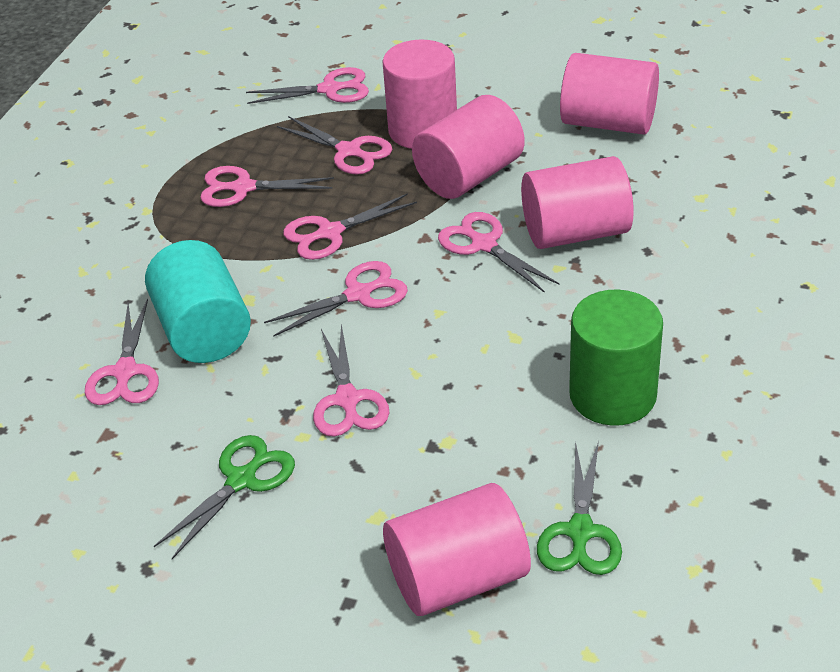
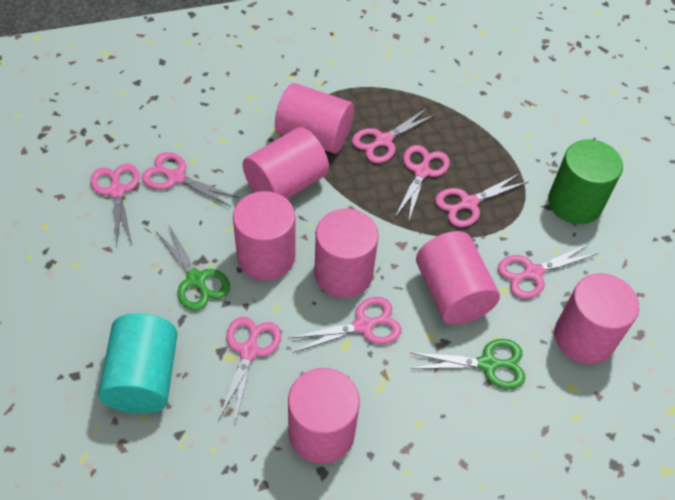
pink cylinder: [382,40,457,149] [383,483,531,616] [412,95,525,199] [521,156,634,249] [560,53,659,135] = 5 -> [233,191,295,280] [243,127,329,199] [275,83,354,154] [288,368,360,464] [314,209,379,298] [416,231,500,325] [555,273,639,364] = 7

